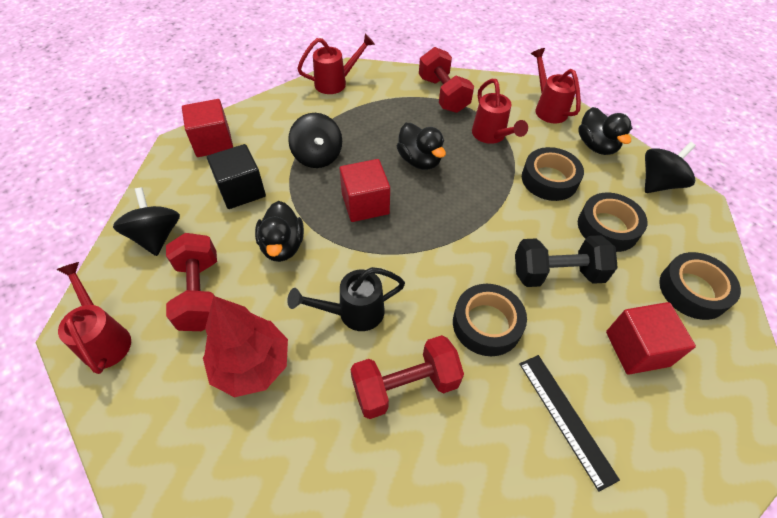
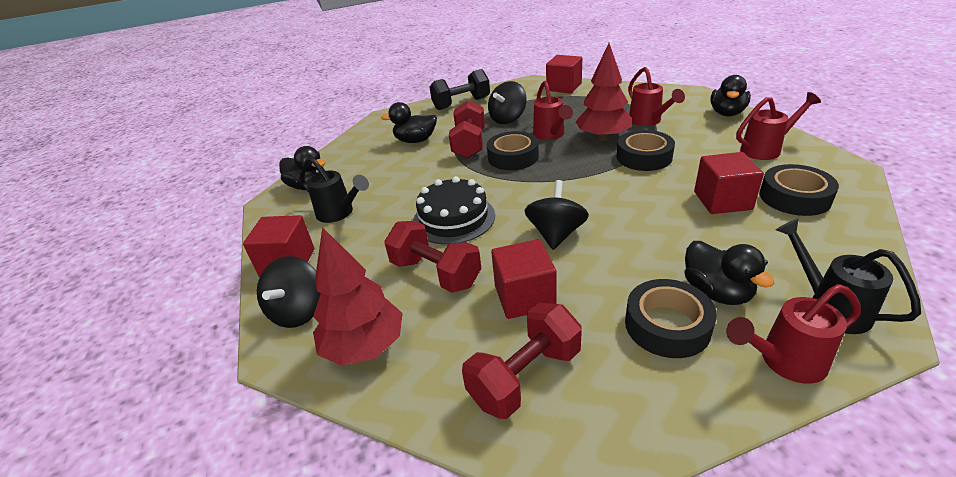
black cake: none = 0 -> [413,176,495,245] = 1
black cube: [207,144,266,209] = 1 -> none = 0
black duck: [255,201,304,262] [397,123,446,170] [578,107,632,155] = 3 -> [279,146,325,190] [381,102,437,143] [684,241,774,305] [710,75,751,116] = 4
black ruler: [519,355,620,492] = 1 -> none = 0
black watering can: [287,267,405,331] = 1 -> [300,157,369,223] [776,219,921,334] = 2
red cube: [182,99,233,157] [339,159,390,222] [606,302,696,375] = 3 -> [243,215,314,277] [491,239,557,319] [546,55,582,93] [694,152,764,214] = 4
red tree: [203,296,288,397] = 1 -> [313,227,403,366] [575,43,632,141] = 2

